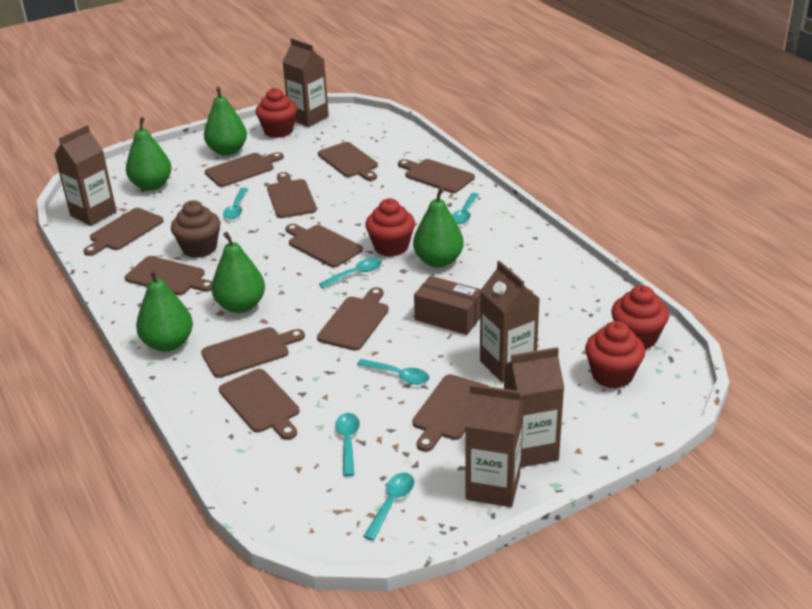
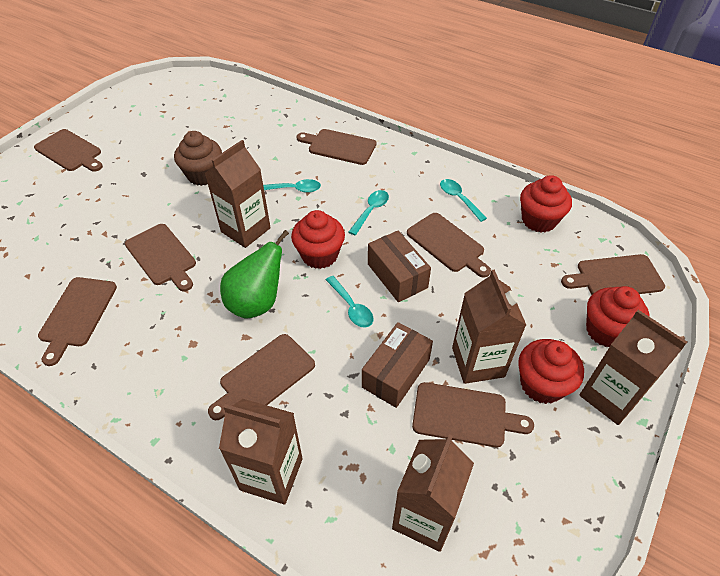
brown box: [414,276,481,335] = 1 -> [362,322,433,408] [368,231,431,302] = 2
brown cutting board: [83,208,164,256] [125,256,212,295] [201,327,305,378] [205,152,284,187] [219,369,300,440] [267,172,317,218] [285,224,363,267] [317,287,389,351] [318,142,378,181] [398,159,475,193] [412,374,490,452] = 11 -> [34,129,103,172] [38,277,117,366] [125,224,196,292] [208,334,315,420] [296,129,376,165] [407,213,491,278] [412,382,534,447] [561,254,665,295] = 8
green pear: [126,117,172,191] [136,269,193,352] [204,86,247,156] [211,232,265,313] [413,188,464,267] = 5 -> [220,230,289,319] = 1
turquoise spoon: [223,188,248,219] [319,258,382,288] [335,413,360,476] [357,359,429,385] [363,473,414,541] [452,193,479,224] = 6 -> [263,179,321,193] [326,276,374,327] [349,190,389,236] [440,179,487,222] = 4

